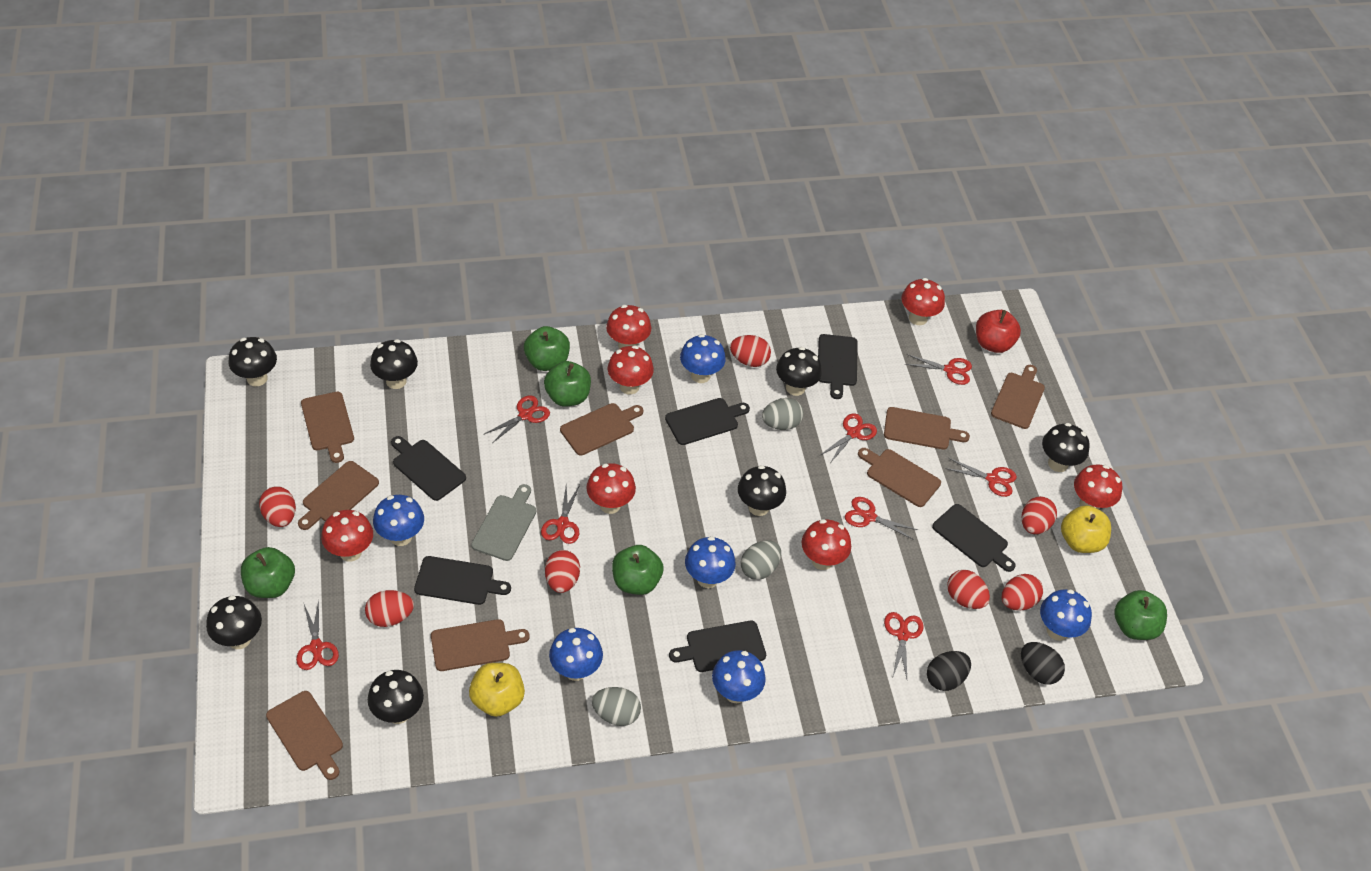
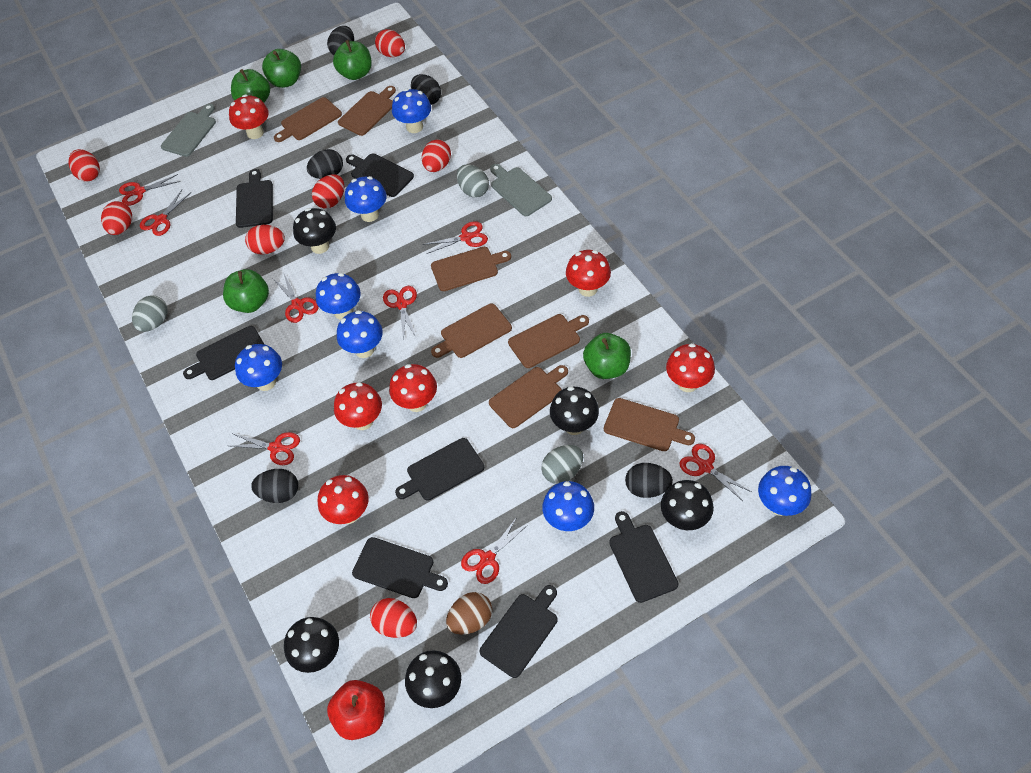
black cutting board: [391,436,466,501] [414,556,511,605] [665,398,750,445] [669,621,766,672] [818,334,858,399] [932,504,1016,572] = 6 -> [183,326,265,380] [236,169,273,228] [346,154,414,197] [352,537,448,598] [395,438,484,501] [480,585,557,678] [609,511,678,603] = 7
black egg: [927,651,971,691] [1021,642,1065,685] = 2 -> [251,469,298,503] [307,149,343,179] [327,26,354,55] [411,74,441,105] [625,463,673,498] = 5
black mushroom: [206,595,262,649] [229,337,277,386] [368,670,424,724] [370,339,418,389] [738,465,786,516] [776,347,822,396] [1042,423,1090,472] = 7 -> [284,617,339,673] [293,208,336,254] [405,650,461,708] [550,386,599,435] [661,480,714,530] = 5
blue mushroom: [373,495,424,546] [549,628,603,681] [680,334,726,383] [685,536,736,588] [712,650,766,703] [1040,589,1092,641] = 6 -> [235,344,282,391] [316,273,361,320] [337,310,383,358] [345,176,387,222] [392,89,431,133] [542,481,594,531] [758,466,811,516] = 7
brown cutting board: [266,691,343,780] [298,461,379,530] [301,392,354,463] [431,619,530,671] [560,403,643,456] [858,448,941,507] [884,407,970,450] [991,365,1045,429] = 8 -> [274,97,342,142] [338,86,396,136] [431,247,511,291] [431,303,512,358] [489,365,568,428] [508,314,589,368] [604,398,695,451] = 7
brown egg: none = 0 -> [446,592,492,635] = 1
grey cutting board: [471,484,537,561] = 1 -> [161,104,216,157] [490,164,552,216] = 2
red mushroom: [321,510,373,562] [586,463,636,514] [606,305,651,349] [608,345,654,394] [802,519,851,570] [902,278,945,325] [1074,464,1122,509] = 7 -> [229,95,269,139] [318,475,369,524] [334,382,382,430] [389,364,437,412] [566,250,611,297] [666,343,715,392] = 6
yellow apple: [469,663,525,717] [1061,505,1111,553] = 2 -> none = 0

